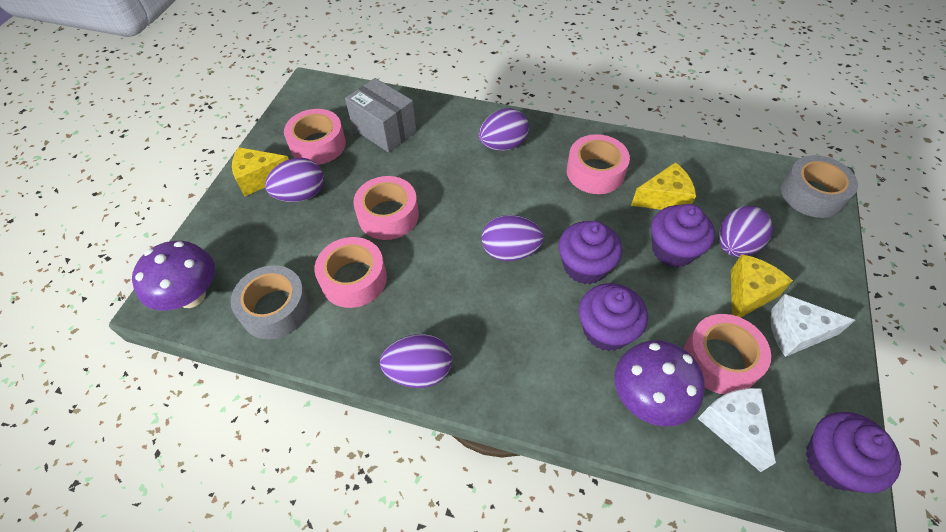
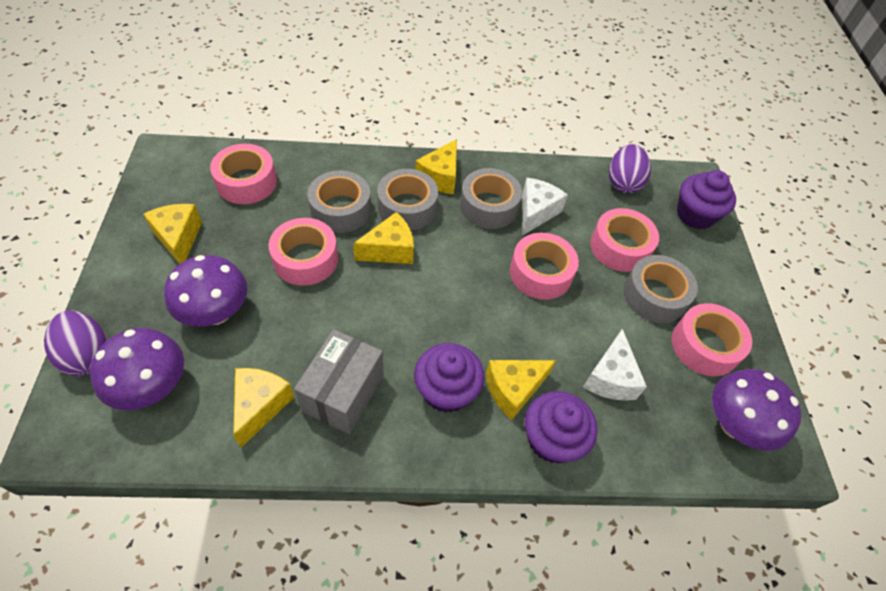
grey tape: [231,265,310,339] [781,155,858,218] = 2 -> [308,170,371,233] [377,169,438,230] [460,168,522,229] [623,255,698,323] = 4
purple cupcake: [558,221,622,284] [579,283,648,351] [651,204,715,267] [806,412,901,493] = 4 -> [414,343,485,413] [525,391,598,463] [677,170,736,229] = 3
purple egg: [265,158,324,202] [380,334,452,388] [479,108,529,151] [482,215,544,261] [718,206,773,257] = 5 -> [44,310,107,376] [609,144,651,193] = 2
purple mushroom: [132,241,215,311] [614,340,705,426] = 2 -> [90,328,184,410] [164,255,248,327] [712,369,801,450] = 3
yellow cheese: [232,147,289,196] [631,162,696,210] [731,254,793,317] = 3 -> [143,204,202,264] [233,368,294,447] [353,212,414,264] [415,139,457,194] [486,360,556,420] = 5

